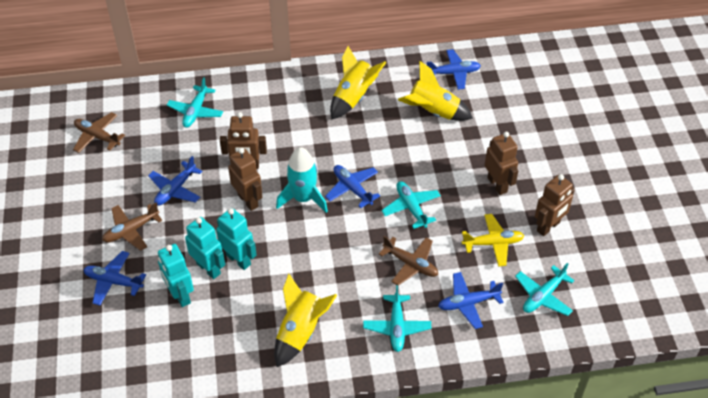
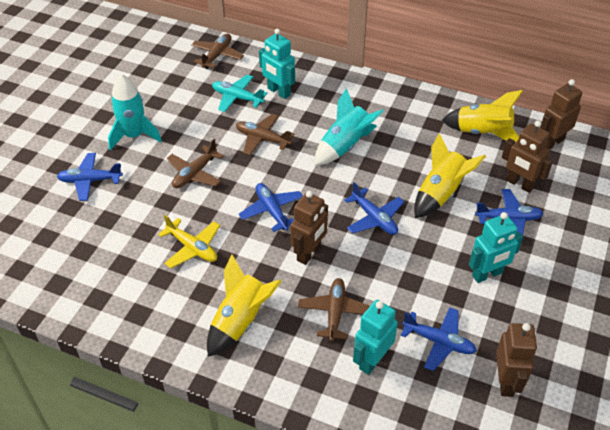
brown plane: [73,112,125,153] [102,202,163,251] [379,236,438,286] = 3 -> [167,139,224,188] [191,34,244,69] [236,114,294,155] [298,278,370,342] = 4
turquoise plane: [167,77,223,128] [363,285,431,352] [381,181,441,229] [515,263,575,316] = 4 -> [212,75,267,112] = 1
turquoise rocket: [276,147,328,213] = 1 -> [108,74,162,151] [315,88,384,165] = 2

